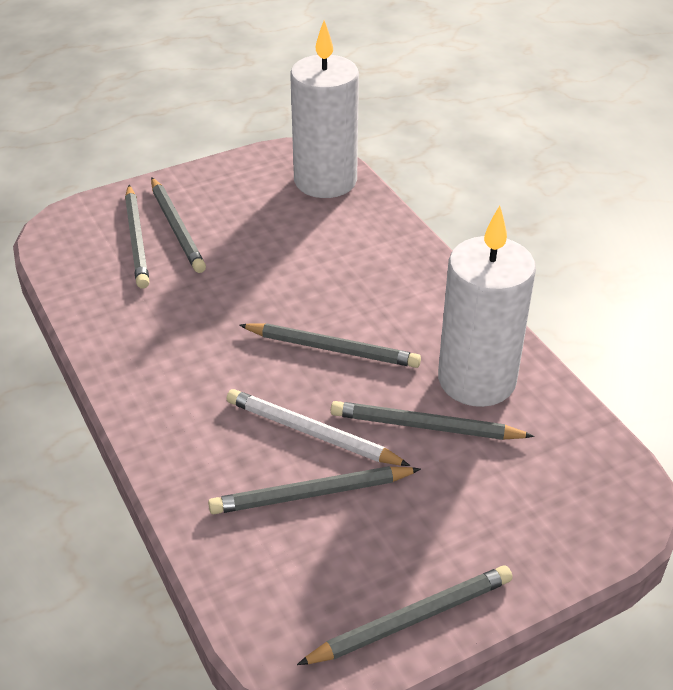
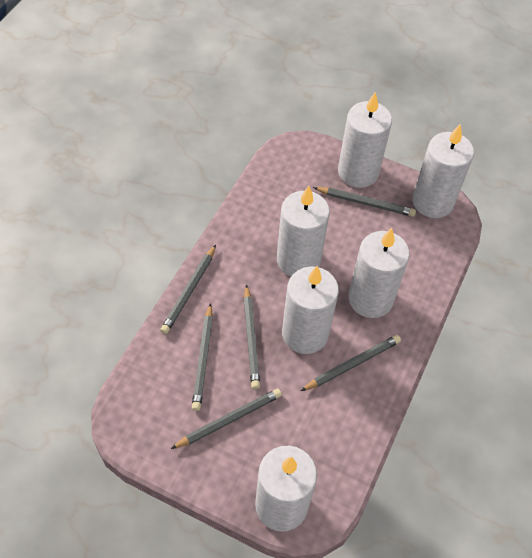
white candle: [290,20,359,198] [438,206,536,407] = 2 -> [255,446,317,532] [277,186,330,276] [282,266,339,354] [338,92,392,188] [348,228,409,318] [412,124,474,218] = 6
white pencil: [226,389,410,466] = 1 -> none = 0

